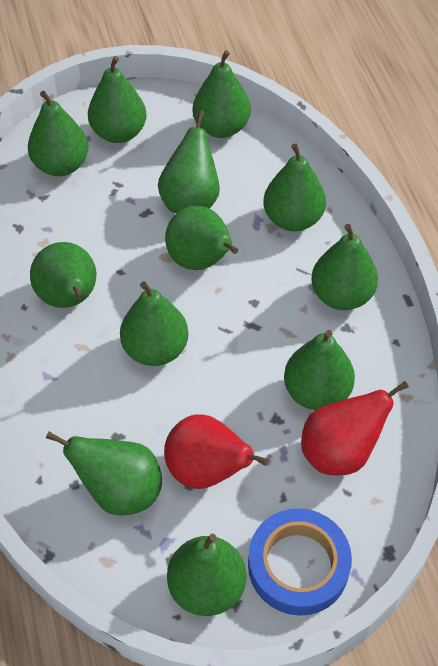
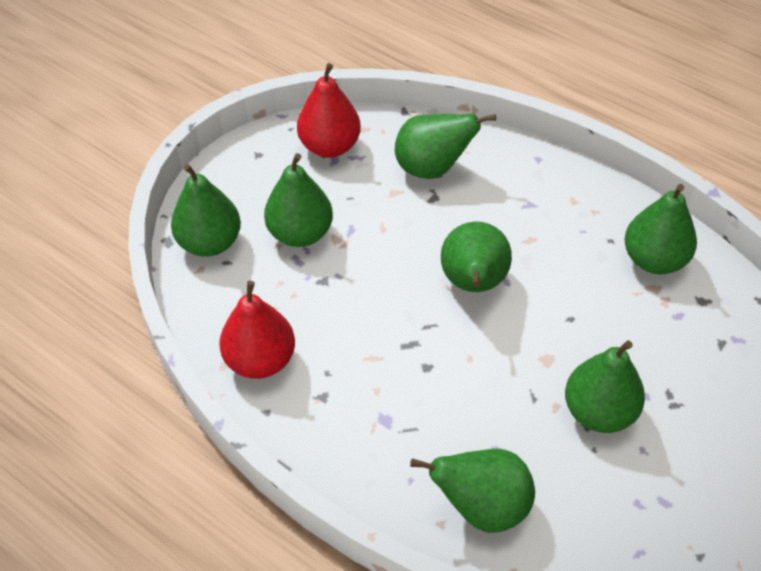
blue tape: [248,508,352,616] = 1 -> none = 0
green pear: [28,91,88,176] [30,242,96,308] [46,432,162,516] [88,56,147,143] [120,281,188,366] [158,110,220,213] [165,206,238,270] [167,534,246,616] [193,50,251,138] [263,144,326,231] [284,330,355,410] [311,224,378,310] = 12 -> [171,164,241,257] [264,153,333,247] [395,114,496,179] [410,449,535,533] [441,222,512,292] [565,341,645,433] [625,184,697,274] = 7

